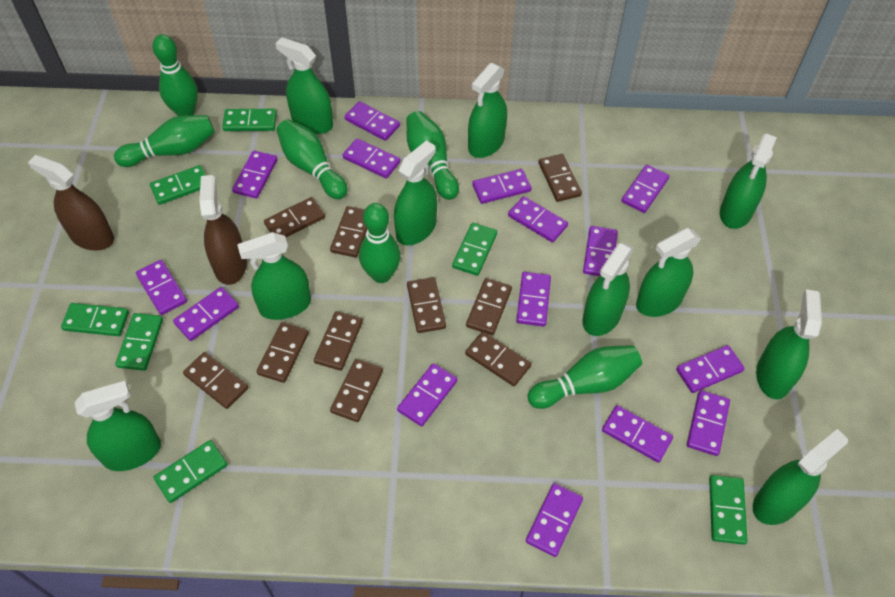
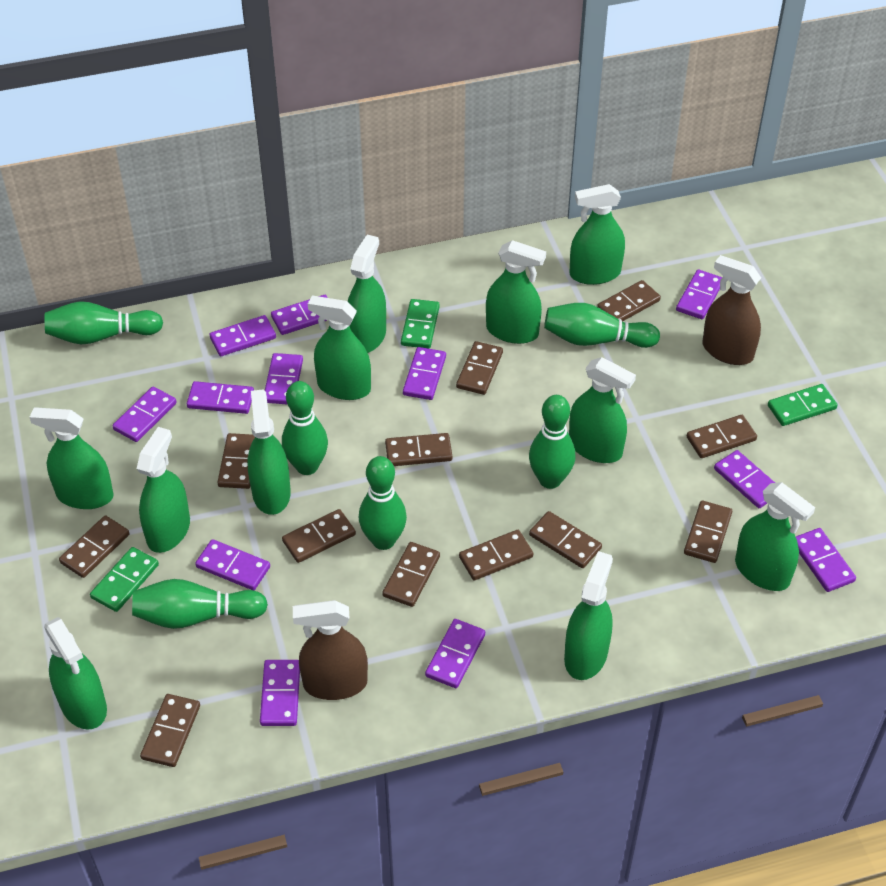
brown domino: [183,352,248,409] [257,322,309,383] [264,197,325,237] [314,311,363,371] [330,206,367,258] [330,359,383,422] [407,277,446,333] [465,332,531,386] [466,278,512,335] [539,154,582,202] = 10 -> [59,515,130,578] [140,694,200,767] [217,433,255,489] [282,509,356,563] [382,542,440,607] [385,433,452,466] [456,341,503,395] [459,530,533,580] [529,511,602,568] [597,280,661,322] [684,501,732,563] [687,415,757,458] = 12
green domino: [61,303,129,336] [115,313,163,371] [150,165,206,205] [153,440,228,503] [222,109,277,131] [452,223,497,276] [709,475,748,545] = 7 -> [90,547,159,612] [401,299,440,349] [768,384,837,426] = 3
green spray bottle: [74,381,161,471] [237,232,311,320] [275,37,333,134] [394,140,437,245] [468,63,507,158] [582,242,634,336] [636,228,701,317] [720,134,777,229] [753,429,848,525] [756,289,822,399] = 10 -> [30,408,114,509] [44,617,107,730] [137,427,190,553] [248,389,291,515] [308,296,371,400] [348,234,386,353] [486,240,546,344] [564,551,613,680] [569,357,636,463] [570,184,625,285] [735,482,815,591] = 11
purple domino: [136,260,187,315] [173,287,239,341] [232,151,277,198] [343,138,400,179] [345,101,400,141] [397,363,457,426] [472,169,532,204] [508,196,568,243] [516,272,551,327] [526,483,583,557] [583,226,618,276] [602,405,673,463] [621,165,669,213] [676,345,745,393] [687,390,730,456] = 15 -> [113,387,177,442] [187,381,254,414] [195,539,270,590] [209,315,276,356] [260,660,300,726] [265,353,303,404] [271,295,328,335] [403,347,446,400] [425,619,485,688] [676,270,722,319] [714,450,775,508] [796,528,856,592] = 12

